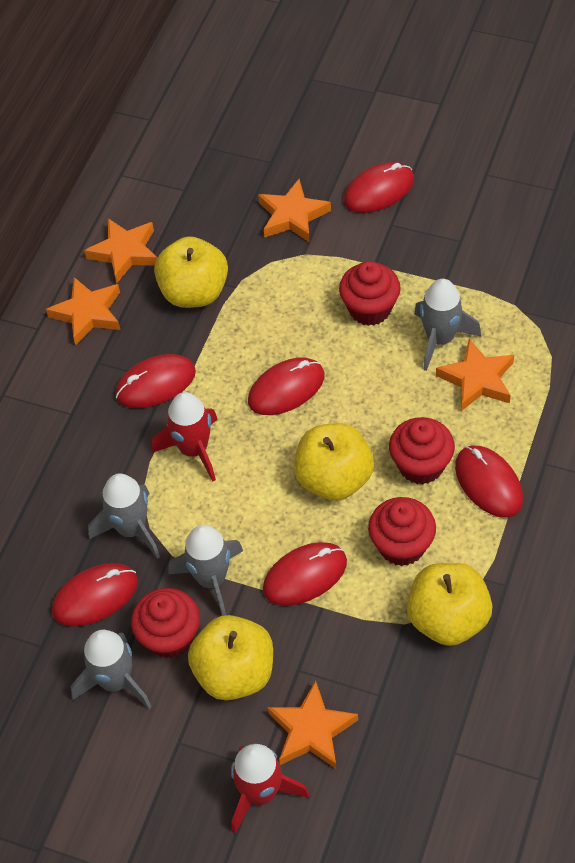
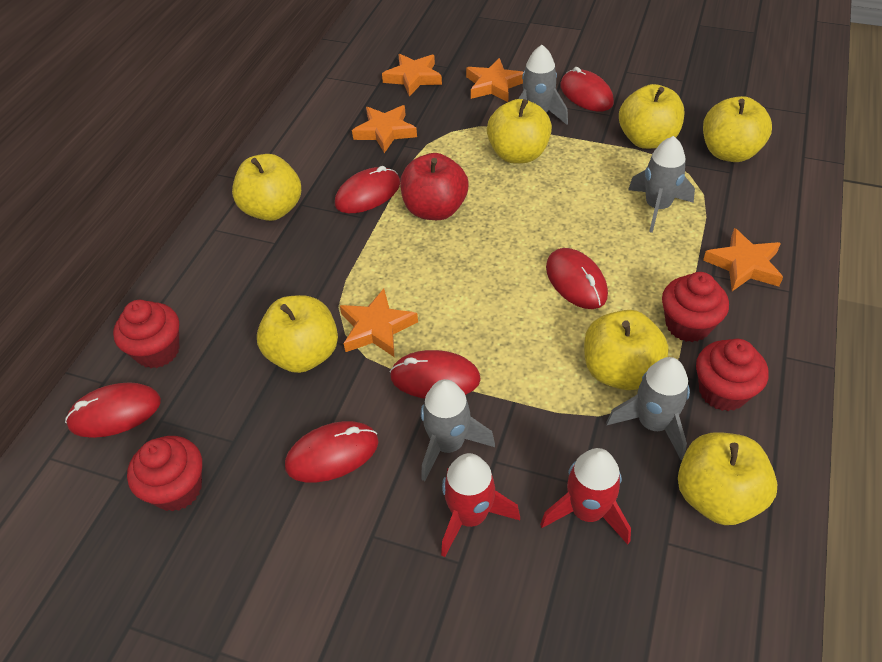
red apple: none = 0 -> [400,153,468,220] = 1
yellow apple: [154,236,228,308] [188,615,273,700] [294,423,374,501] [407,563,492,646] = 4 -> [232,154,301,221] [257,295,338,373] [487,99,552,164] [584,310,668,390] [619,84,684,149] [678,432,777,525] [703,96,772,162] = 7

